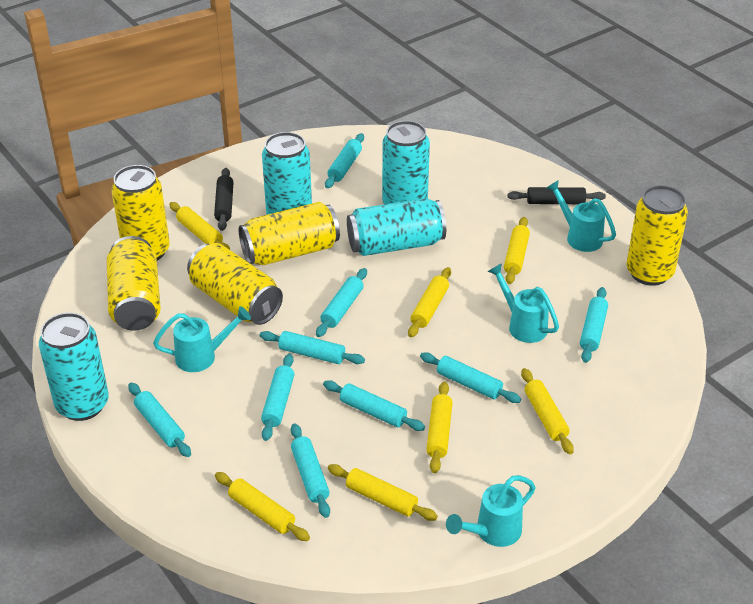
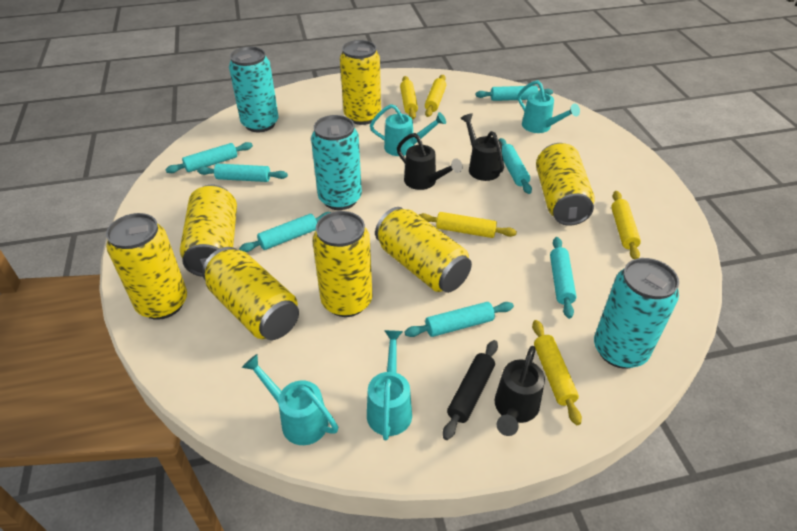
black rolling pin: [214,168,233,231] [507,187,606,204] = 2 -> [443,340,498,440] = 1
black watering can: none = 0 -> [397,133,462,190] [460,113,504,181] [495,346,545,436] = 3
turquoise can: [39,313,109,421] [262,132,312,215] [347,198,446,256] [382,121,430,204] = 4 -> [229,47,279,132] [311,115,362,210] [594,258,679,369] = 3
turquoise rolling pin: [128,383,191,457] [260,331,365,364] [261,354,294,441] [291,423,330,518] [316,268,367,337] [323,380,425,431] [325,133,364,188] [420,352,521,403] [580,287,608,363] = 9 -> [165,142,253,173] [197,163,288,182] [239,212,331,252] [404,302,514,337] [476,86,553,101] [499,138,532,194] [550,237,576,319] = 7
yellow can: [107,236,161,331] [111,165,170,261] [187,243,283,325] [239,202,340,265] [626,185,688,286] = 5 -> [106,213,187,320] [180,185,237,277] [202,247,299,340] [313,211,372,317] [340,40,381,125] [375,207,472,293] [536,143,595,226] = 7
yellow rolling pin: [169,202,230,250] [215,472,310,541] [328,464,438,521] [408,267,451,337] [426,381,453,473] [504,217,530,284] [521,368,574,454] = 7 -> [400,76,418,119] [419,212,517,238] [425,75,446,117] [532,320,582,425] [611,191,641,259] = 5

